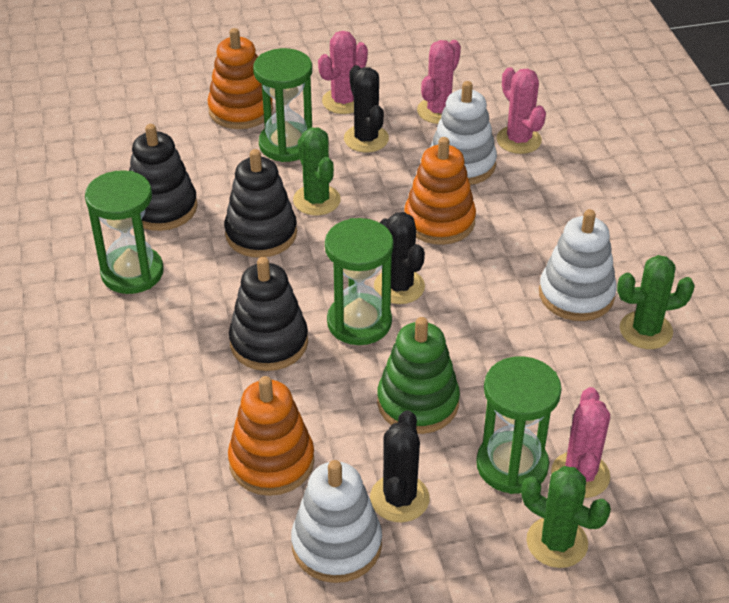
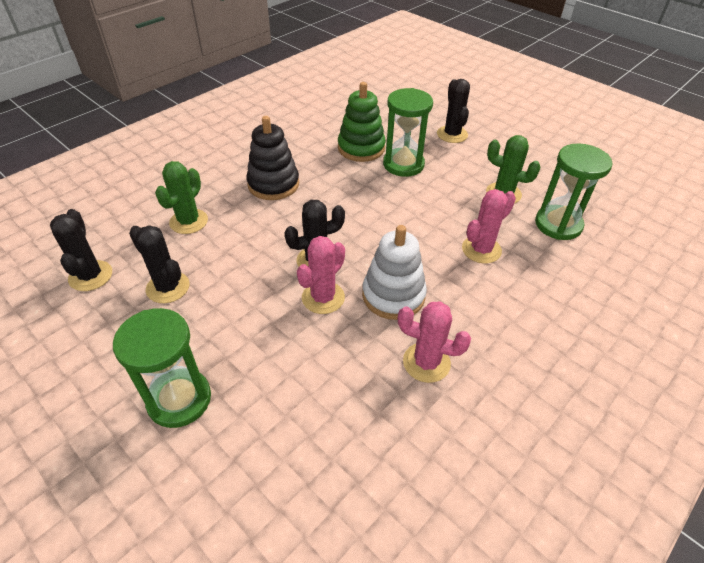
black cactus: [344,65,389,152] [370,410,430,522] [374,212,425,304] = 3 -> [50,209,112,291] [129,225,189,303] [284,200,345,267] [437,79,470,143] = 4
black stacking toy: [129,124,198,231] [224,149,297,258] [229,257,308,371] = 3 -> [246,116,299,200] = 1
green cactus: [293,127,341,215] [521,466,611,568] [617,255,695,349] = 3 -> [155,161,208,234] [486,135,541,204] = 2
green hourglass: [85,170,164,294] [253,48,312,162] [325,218,394,345] [476,356,562,494] = 4 -> [113,308,211,428] [383,88,433,177] [535,144,612,240] = 3
orange stacking toy: [208,28,273,129] [228,376,314,496] [404,137,476,245] = 3 -> none = 0
pink cactus: [318,31,368,114] [417,40,461,124] [496,67,546,154] [551,387,610,498] = 4 -> [297,236,345,314] [398,301,471,383] [462,189,516,263] = 3
white stacking toy: [291,460,382,583] [430,81,497,185] [539,209,617,321] = 3 -> [362,225,427,320] = 1

